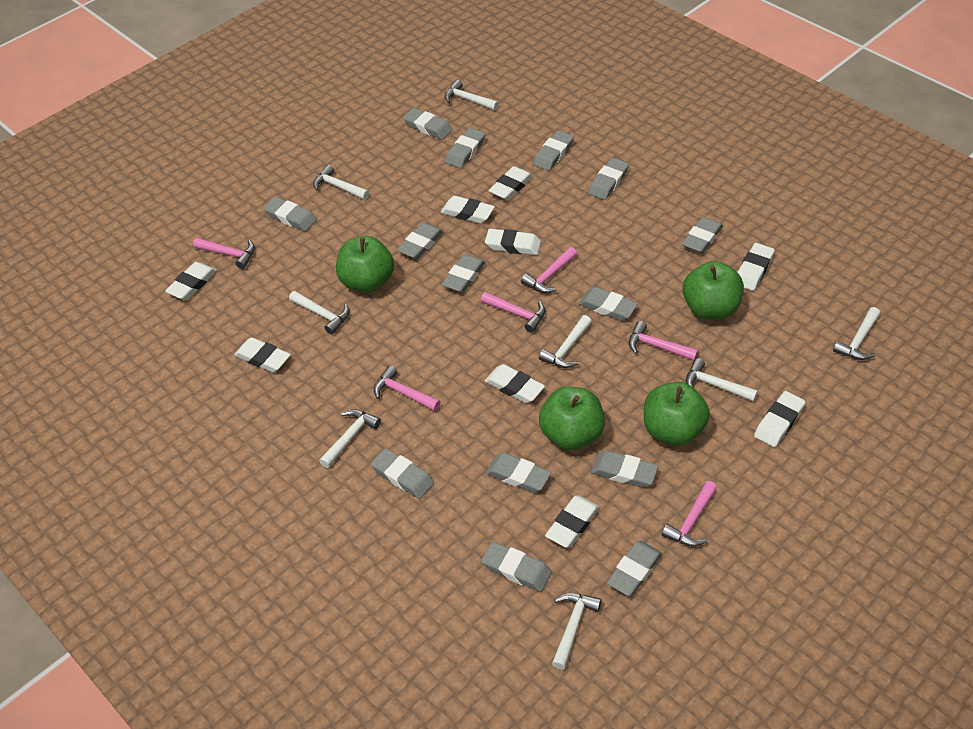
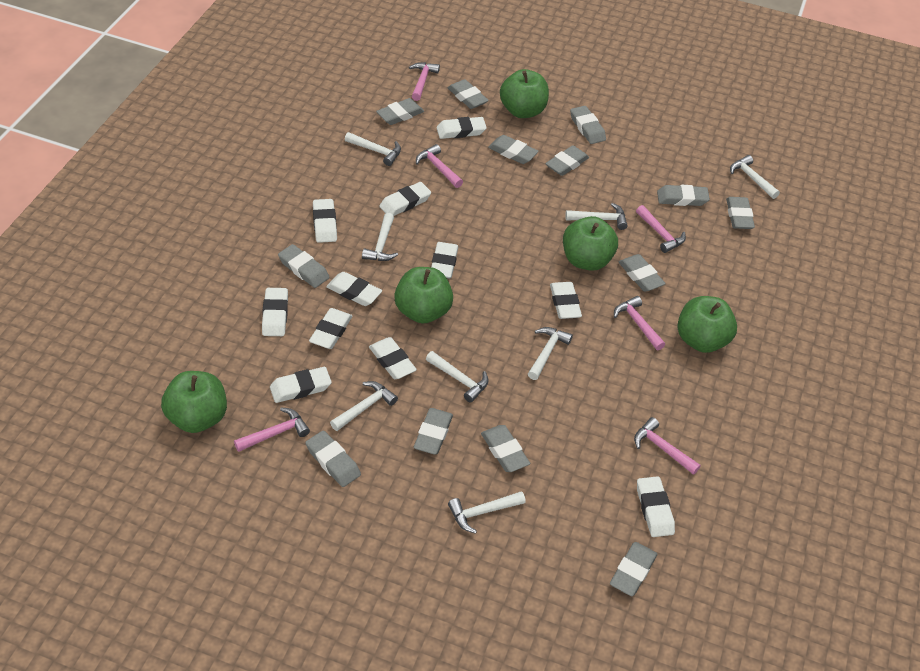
green apple: [336,236,394,293] [539,387,605,450] [644,382,710,446] [683,261,744,320] = 4 -> [161,371,227,433] [394,267,453,324] [500,69,549,118] [563,216,618,271] [677,296,737,353] = 5
grey eraser: [263,197,317,231] [371,448,434,499] [397,223,444,259] [403,108,453,140] [442,254,486,293] [445,128,485,168] [481,542,552,592] [486,453,551,493] [533,130,574,171] [579,287,638,321] [588,158,629,200] [591,451,658,487] [607,541,662,596] [682,217,723,254] = 14 -> [278,244,330,288] [305,430,361,487] [376,98,424,125] [414,408,453,455] [447,79,489,109] [481,425,530,472] [488,135,539,164] [545,145,589,176] [570,106,606,144] [610,542,657,596] [619,254,666,292] [657,185,710,206] [726,197,755,229] = 13
white eraser: [165,262,217,300] [234,337,291,372] [441,196,495,223] [485,229,541,255] [485,364,545,403] [488,166,533,200] [545,496,600,548] [737,243,775,291] [754,391,805,447] = 9 -> [262,288,288,336] [270,367,332,403] [309,308,352,349] [313,199,337,243] [326,272,382,306] [369,337,417,379] [379,182,431,216] [431,242,458,278] [436,117,487,139] [550,282,582,319] [637,476,675,537] = 11

